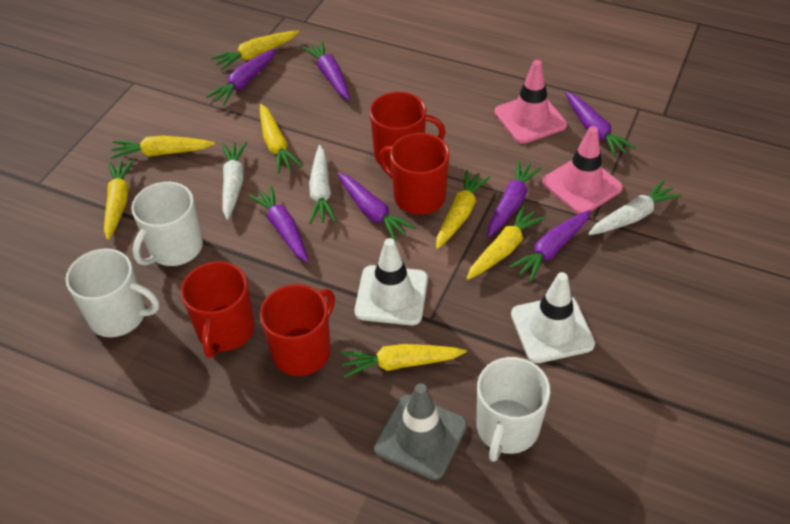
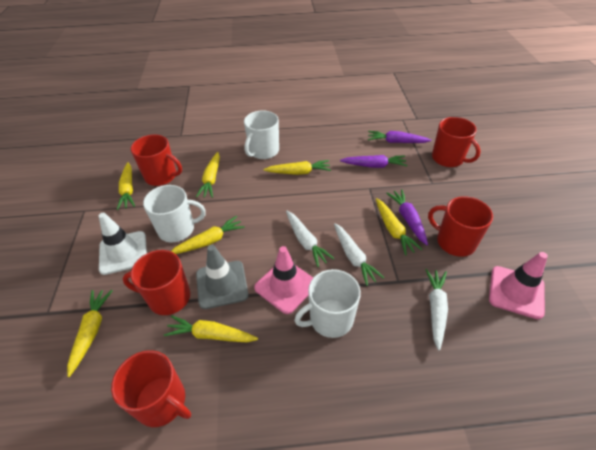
purple carrot: [206,48,277,106] [248,185,308,262] [302,41,350,100] [337,173,415,242] [488,160,542,237] [509,210,591,282] [565,92,635,157] = 7 -> [340,155,408,168] [368,131,432,143] [386,189,428,245] = 3
red mug: [181,261,255,358] [260,284,335,376] [370,92,446,170] [379,133,449,215] = 4 -> [111,350,191,427] [123,250,190,315] [131,135,182,186] [428,196,493,257] [432,117,481,167] = 5
white traffic cone: [354,238,428,325] [511,272,595,363] = 2 -> [99,213,147,275] = 1

